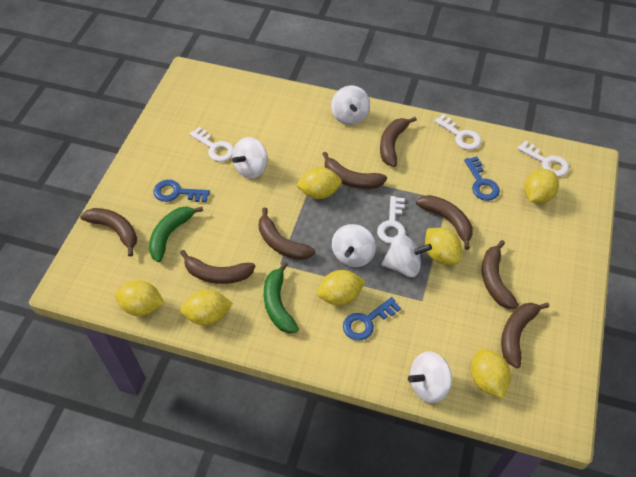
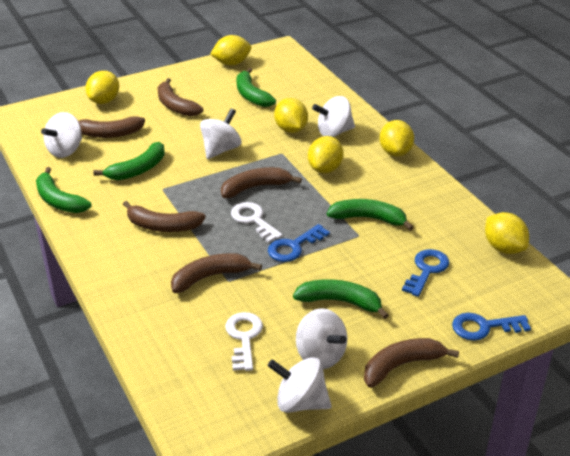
brown banana: [80,208,137,257] [180,250,255,284] [259,207,315,260] [322,152,387,189] [380,117,417,167] [416,195,473,250] [482,240,519,309] [501,302,549,368] = 8 -> [78,116,145,138] [123,201,206,232] [157,78,203,116] [171,253,262,293] [221,167,302,198] [364,338,459,388] = 6
green banana: [149,207,203,262] [264,262,299,333] = 2 -> [36,167,91,213] [93,142,165,180] [236,68,276,107] [293,279,389,319] [327,199,414,231] = 5
white key: [189,127,234,162] [377,196,406,244] [434,114,481,150] [517,141,569,177] = 4 -> [225,312,263,371] [231,202,283,243] = 2
yellow lemon: [115,280,165,316] [181,289,233,326] [296,167,342,199] [317,270,365,306] [425,228,462,265] [471,349,511,398] [524,169,559,203] = 7 -> [85,71,119,104] [210,35,251,65] [274,98,308,133] [308,136,344,173] [380,120,414,157] [485,212,529,254] = 6

